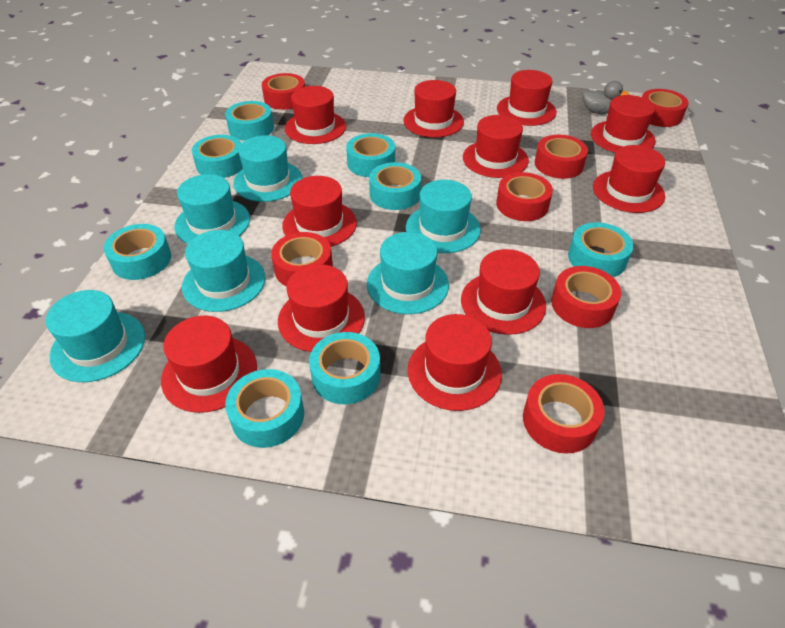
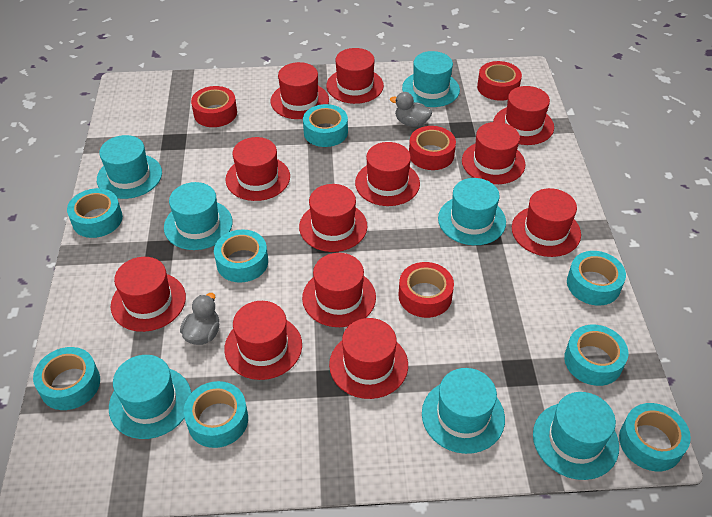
grey duck: [582,81,629,114] = 1 -> [180,293,219,345] [390,92,432,127] = 2
red hat: [161,316,257,413] [278,264,365,352] [282,176,357,247] [285,86,346,144] [403,80,464,137] [408,314,502,411] [461,249,546,335] [463,115,529,178] [497,70,557,126] [591,95,656,153] [593,145,665,213] = 11 -> [111,257,186,332] [224,301,302,380] [225,137,290,201] [271,62,329,119] [299,184,367,252] [302,253,376,327] [326,48,384,104] [329,318,408,399] [355,142,420,206] [462,122,526,184] [493,86,554,145] [512,188,581,257] = 12
red tape: [262,73,305,110] [271,232,333,287] [496,172,553,221] [523,374,605,454] [535,135,588,179] [551,266,621,328] [642,89,688,127] = 7 -> [191,86,237,127] [399,262,454,318] [409,126,456,170] [477,61,522,101] = 4
turquoise hat: [46,290,145,382] [174,174,250,244] [182,230,266,312] [233,135,302,202] [367,232,449,314] [406,180,481,253] = 6 -> [97,135,162,199] [109,355,191,439] [164,182,232,250] [402,51,460,107] [422,368,505,454] [438,178,506,245] [533,392,619,480] = 7

